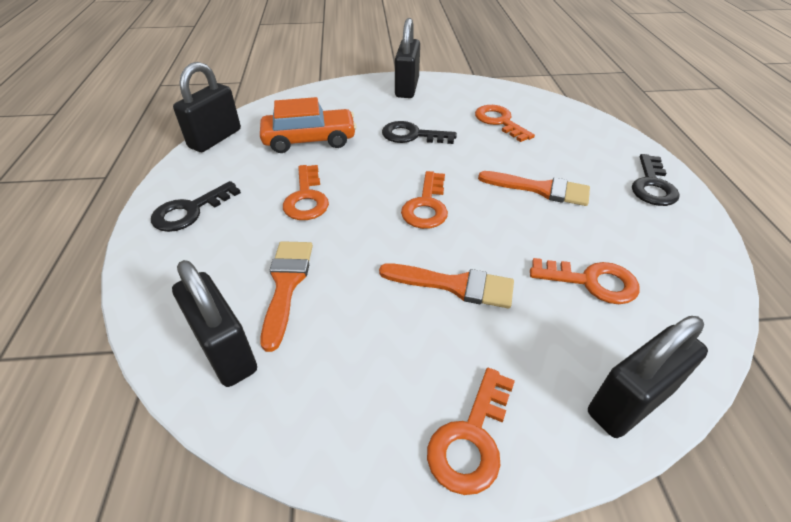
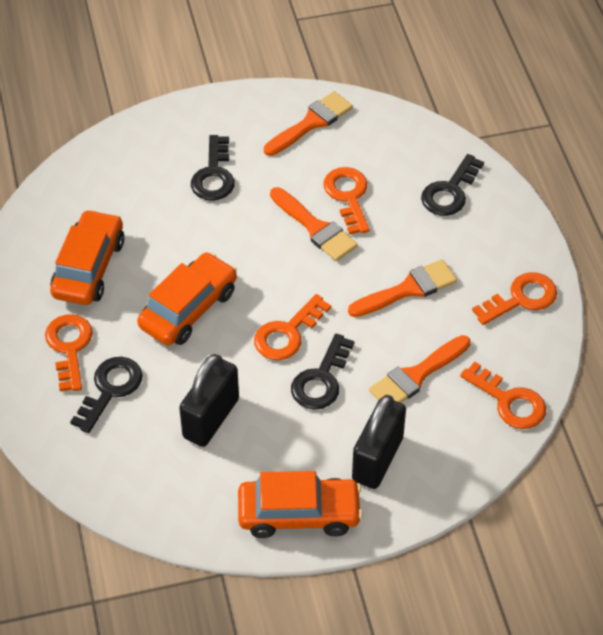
black key: [151,181,241,232] [382,121,457,144] [632,154,680,206] = 3 -> [70,357,143,433] [191,135,235,201] [291,333,355,410] [421,154,484,216] = 4
black padlock: [172,260,257,387] [173,62,241,152] [395,18,420,98] [588,316,708,438] = 4 -> [179,354,239,447] [352,395,406,489] = 2
orange brush: [260,241,313,352] [379,263,514,309] [478,171,590,206] = 3 -> [264,91,353,156] [270,187,358,261] [348,259,457,317] [369,335,470,403] = 4
orange car: [260,97,357,153] = 1 -> [50,209,124,305] [137,252,237,345] [238,471,363,538] = 3

